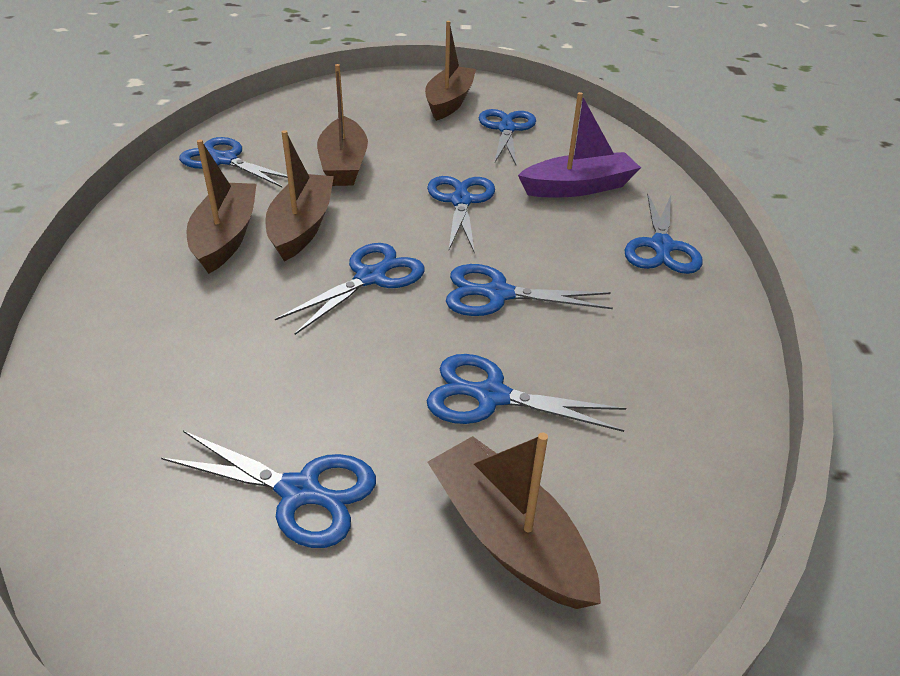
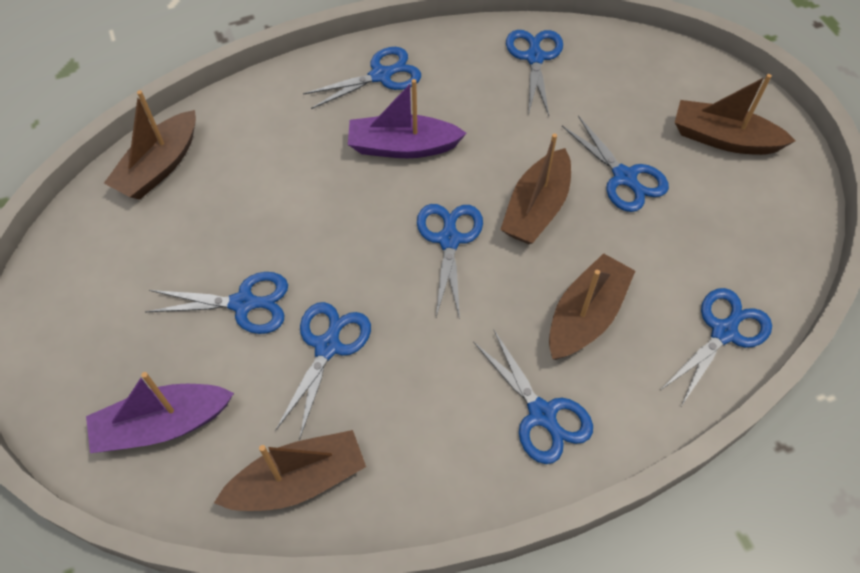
purple boat: [518,92,641,197] = 1 -> [86,372,234,453] [348,79,467,158] = 2

